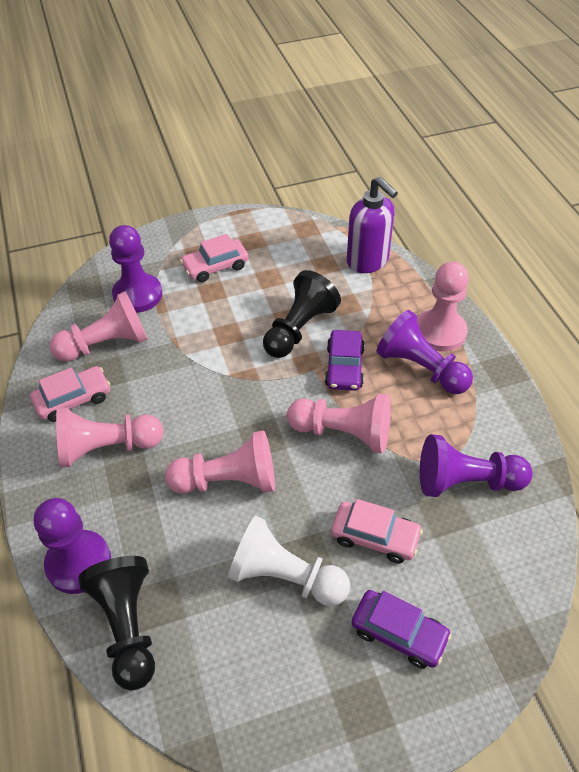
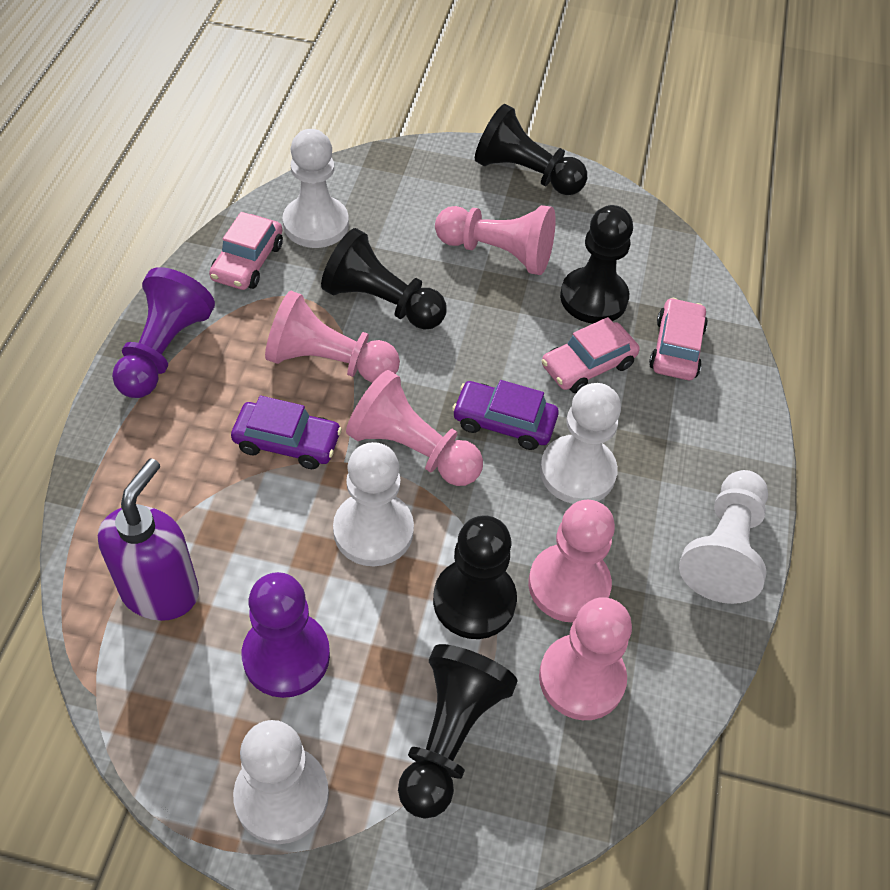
black pawn: [78,556,155,691] [263,270,341,358] = 2 -> [321,228,447,330] [398,644,518,819] [433,515,517,639] [475,104,587,195] [560,205,633,324] = 5
purple pawn: [34,498,111,594] [109,225,162,313] [376,310,473,394] [420,434,533,497] = 4 -> [112,267,215,398] [242,572,330,698] = 2
white pawn: [228,515,350,606] = 1 -> [233,720,329,844] [283,129,349,248] [333,442,414,566] [540,383,621,504] [679,470,768,604] = 5

